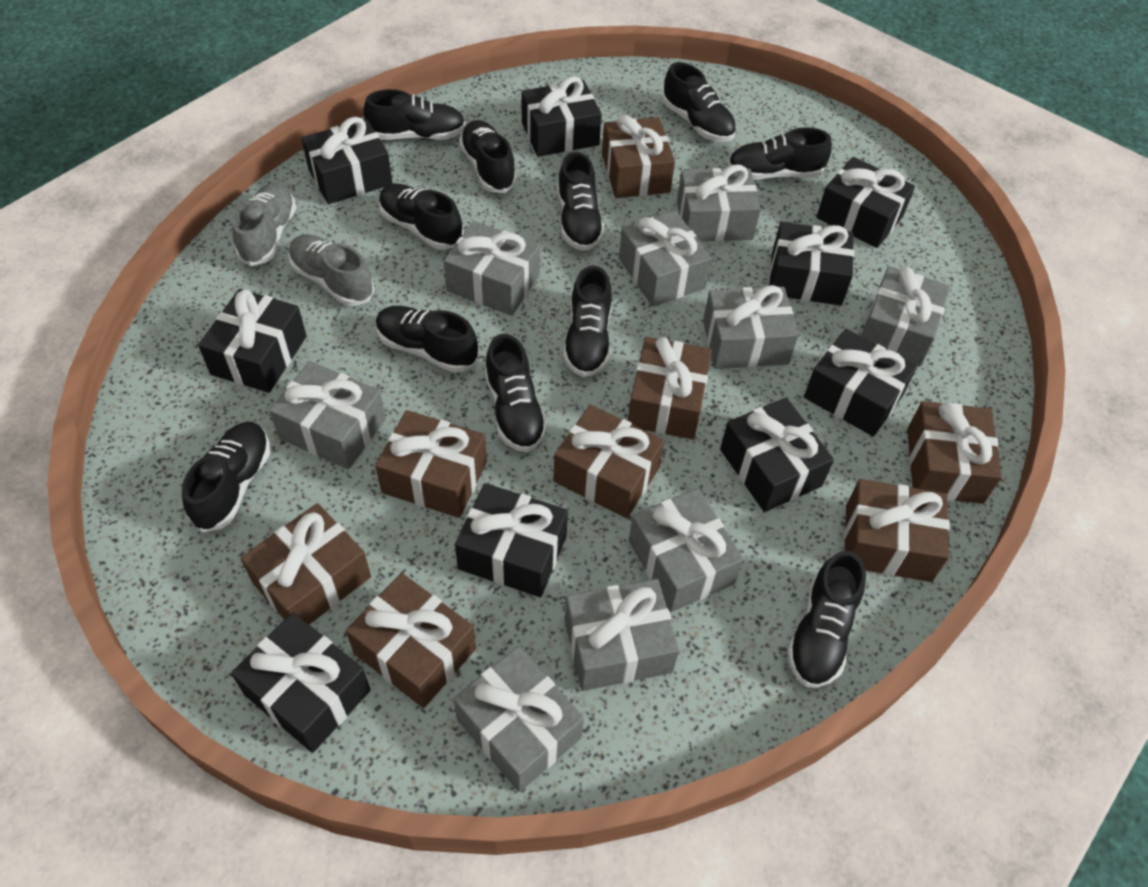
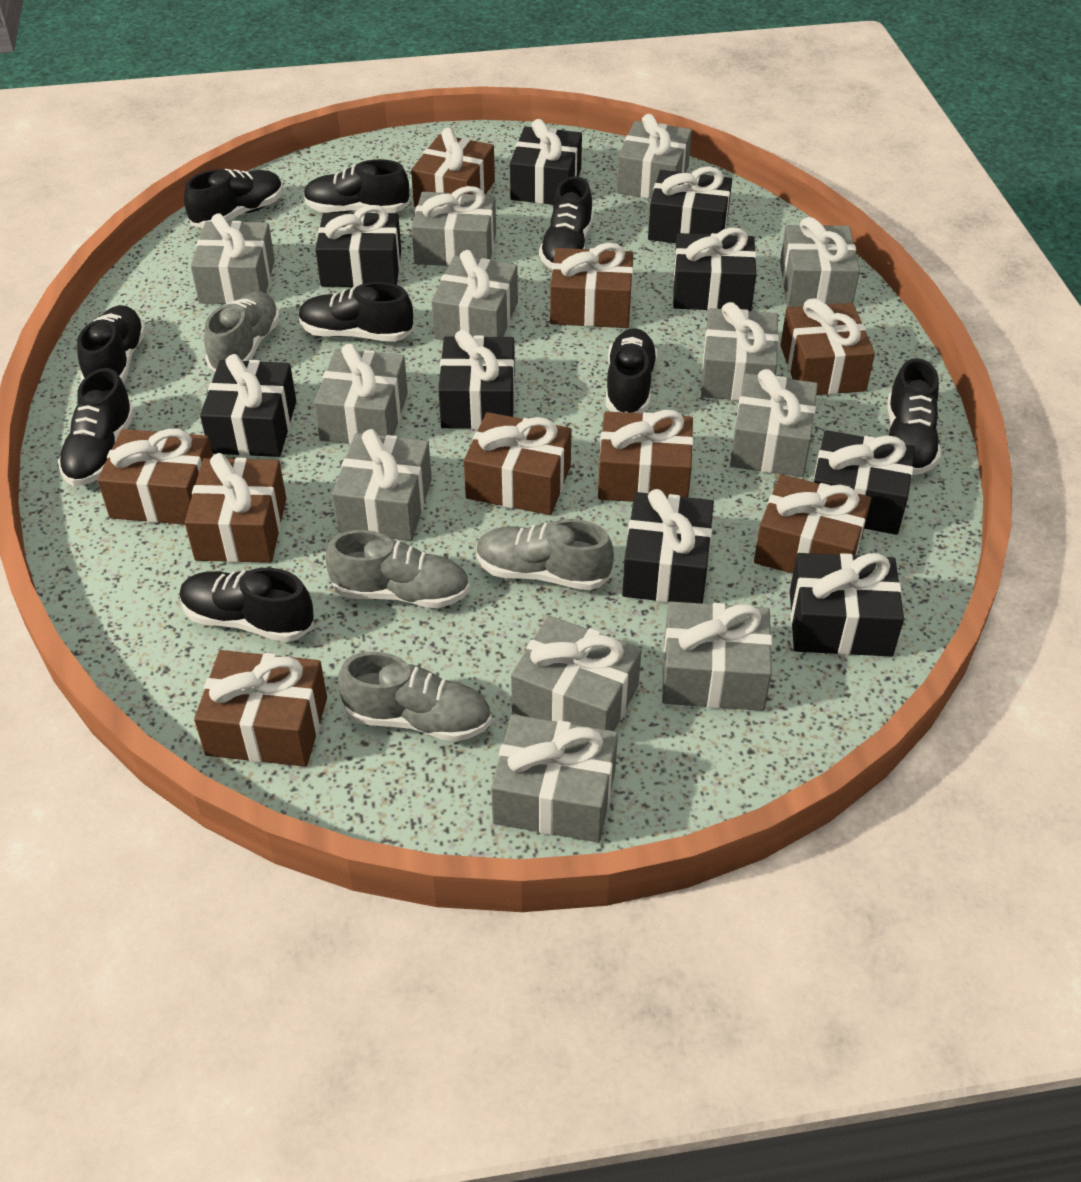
black shoe: [182,422,271,532] [363,89,466,140] [376,306,478,373] [379,183,463,250] [459,120,517,193] [485,334,548,452] [557,152,605,251] [563,266,612,377] [662,62,736,142] [728,127,832,180] [787,551,866,688] = 11 -> [58,368,135,486] [77,305,146,383] [180,568,314,642] [184,169,283,228] [299,282,414,342] [304,159,410,213] [539,176,593,269] [606,328,658,414] [887,358,941,475] = 9
brown gift: [241,503,371,625] [346,573,476,708] [375,410,487,518] [553,405,664,518] [602,115,675,198] [628,337,712,439] [844,479,950,582] [907,401,1002,504] = 8 -> [98,429,213,525] [185,453,286,563] [194,650,327,767] [411,128,495,207] [464,412,572,515] [550,243,634,328] [598,410,694,502] [754,474,871,574] [780,298,875,395] = 9
grey gift: [269,361,386,469] [444,221,540,316] [453,646,584,792] [565,579,679,691] [619,211,712,307] [629,488,744,612] [677,164,761,241] [703,285,799,369] [861,266,950,367] = 9 -> [191,213,275,304] [314,344,408,444] [332,429,432,541] [412,186,496,266] [432,250,518,340] [491,714,618,842] [511,616,642,731] [616,114,692,199] [662,601,772,711] [701,302,779,401] [730,369,818,477] [780,217,860,307] = 12
grey shoe: [232,183,296,266] [288,234,375,306] = 2 -> [204,292,280,372] [326,530,470,608] [338,651,492,742] [476,519,614,590] = 4

